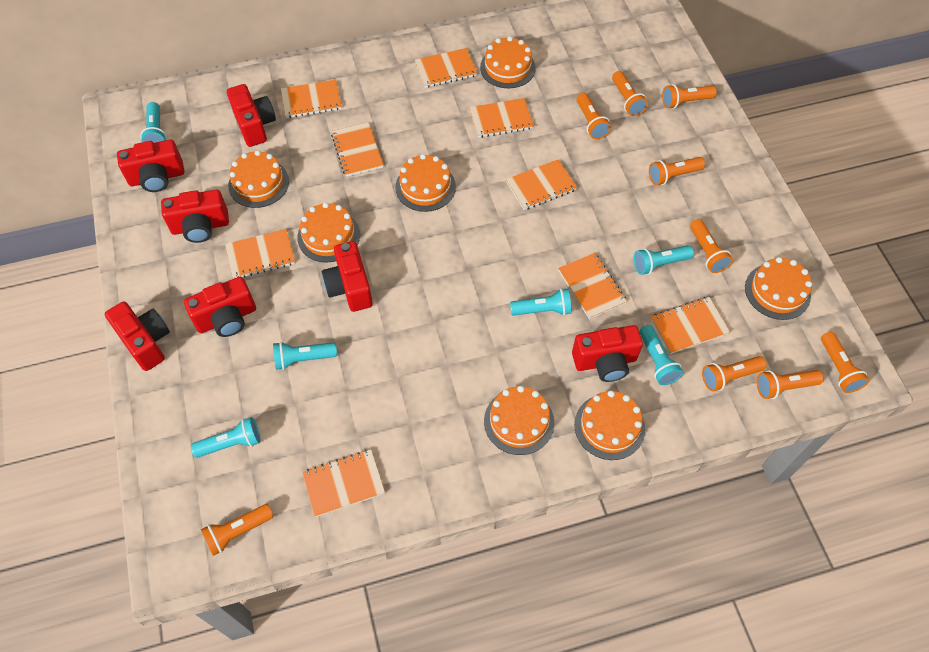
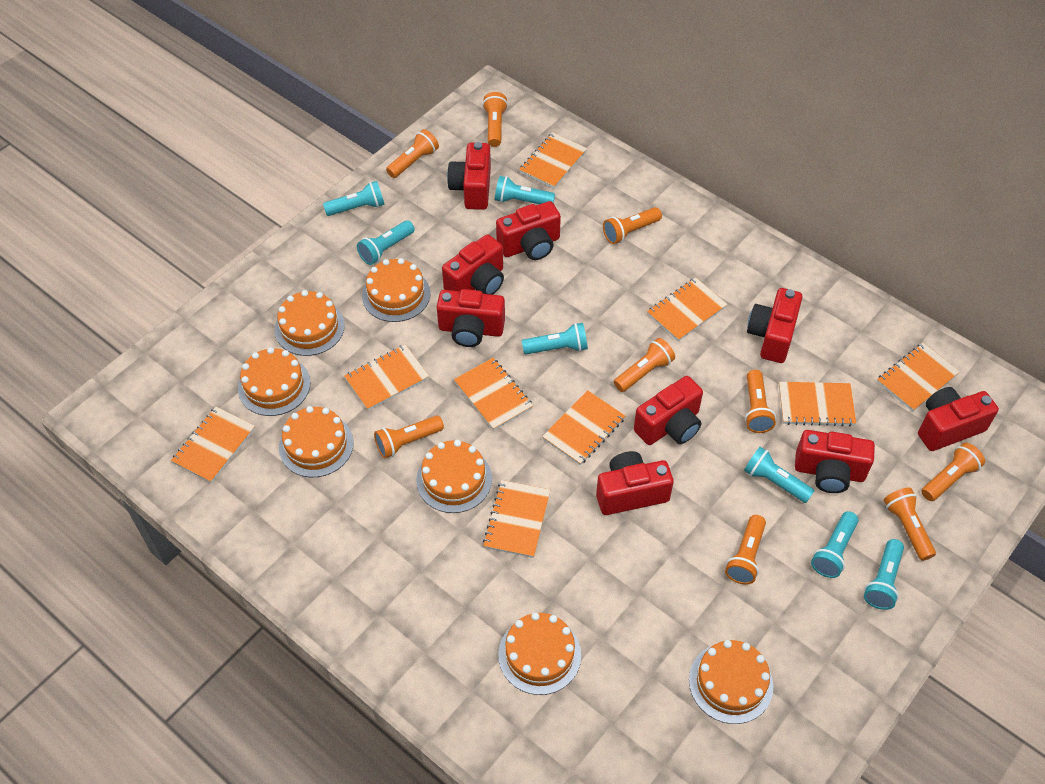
red camera: [105,302,170,371] [117,139,184,192] [161,190,229,243] [184,277,256,337] [227,84,276,147] [322,241,373,312] [572,325,643,382] = 7 -> [437,289,505,347] [442,234,504,295] [447,142,491,210] [496,201,561,260] [596,451,674,515] [634,376,703,445] [747,288,803,363] [795,430,875,493] [918,387,999,451] = 9
turquoise flashlight: [140,102,166,143] [191,417,261,458] [273,342,337,370] [510,288,572,316] [634,245,694,275] [640,325,683,385] = 6 -> [323,181,385,216] [357,220,415,265] [495,176,555,204] [522,323,588,354] [744,447,814,503] [811,511,859,578] [864,539,904,610] = 7

